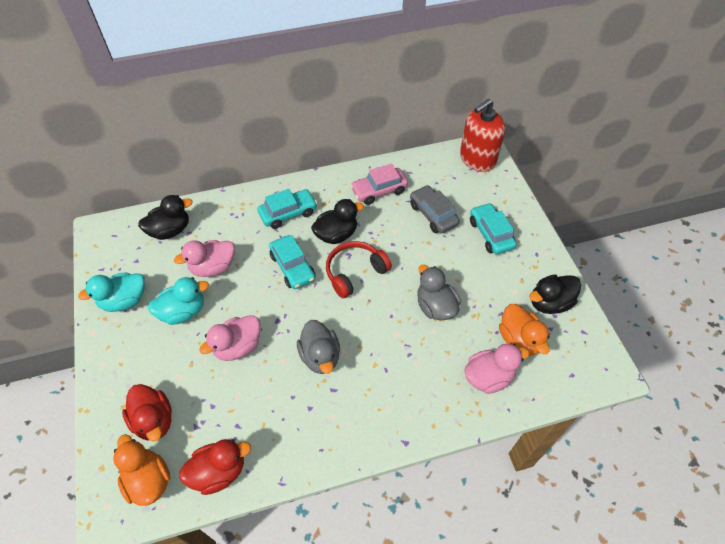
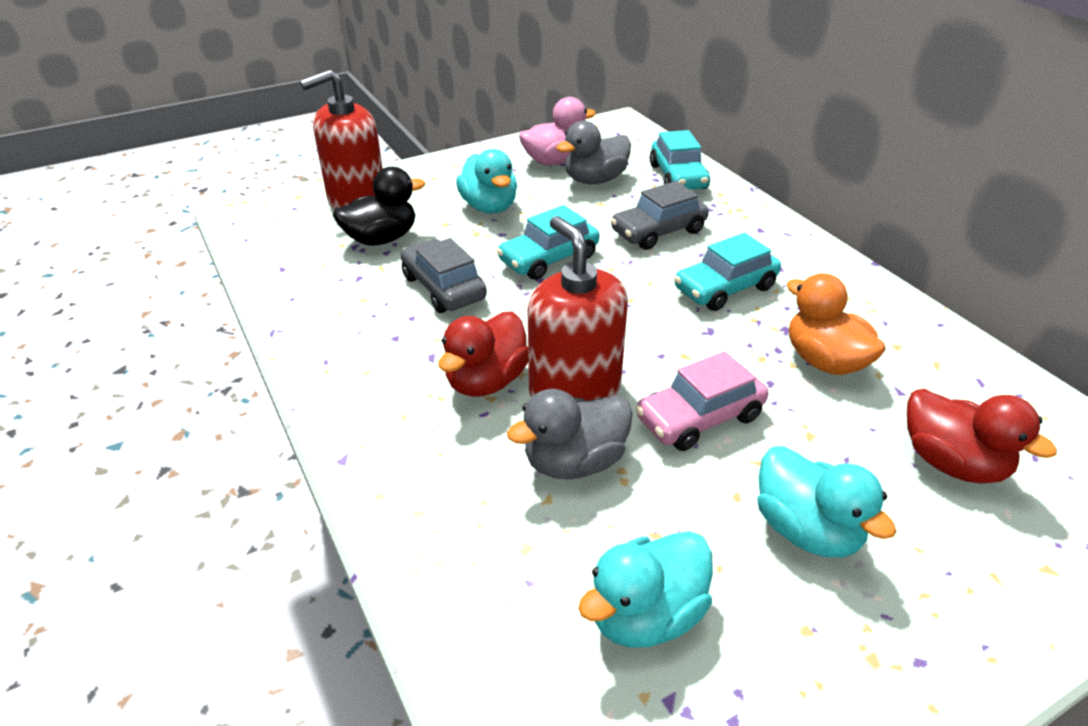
black duck: [138,195,192,240] [311,199,364,244] [529,274,581,314] = 3 -> [333,167,425,246] = 1
grey car: [410,185,460,234] = 1 -> [401,238,487,313] [610,181,709,250] = 2
orange duck: [113,434,170,506] [499,304,550,356] = 2 -> [787,273,886,375] = 1
pink duck: [174,240,235,277] [199,315,260,361] [464,344,529,394] = 3 -> [519,97,596,165] = 1
red headphones: [326,241,392,298] = 1 -> none = 0
red soap dispenser: [460,99,506,172] = 1 -> [300,70,383,209] [528,216,628,401] = 2
turquoise duck: [78,272,145,312] [148,277,209,325] = 2 -> [456,149,517,213] [578,531,713,648] [758,446,896,558] = 3

